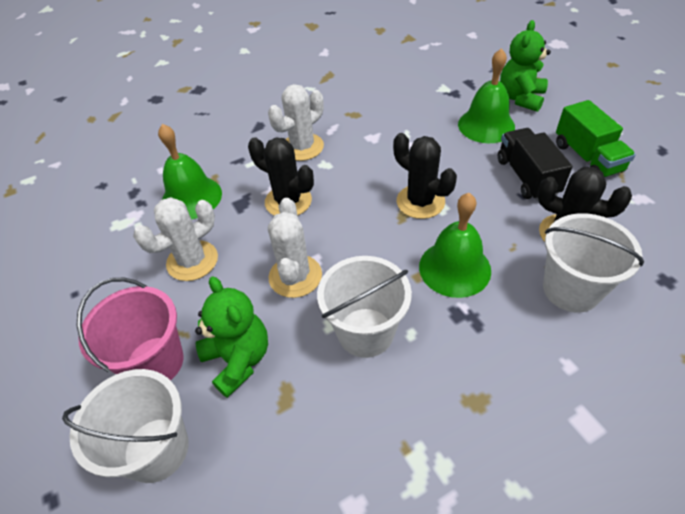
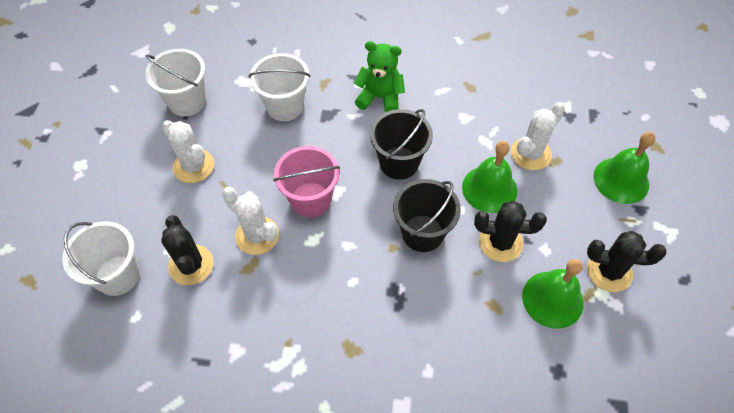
black bucket: none = 0 -> [370,109,433,180] [393,179,461,252] = 2
black truck: [498,128,572,201] = 1 -> none = 0
green teddy bear: [195,276,268,398] [500,20,551,112] = 2 -> [354,41,405,112] = 1
green truck: [556,100,636,178] = 1 -> none = 0

